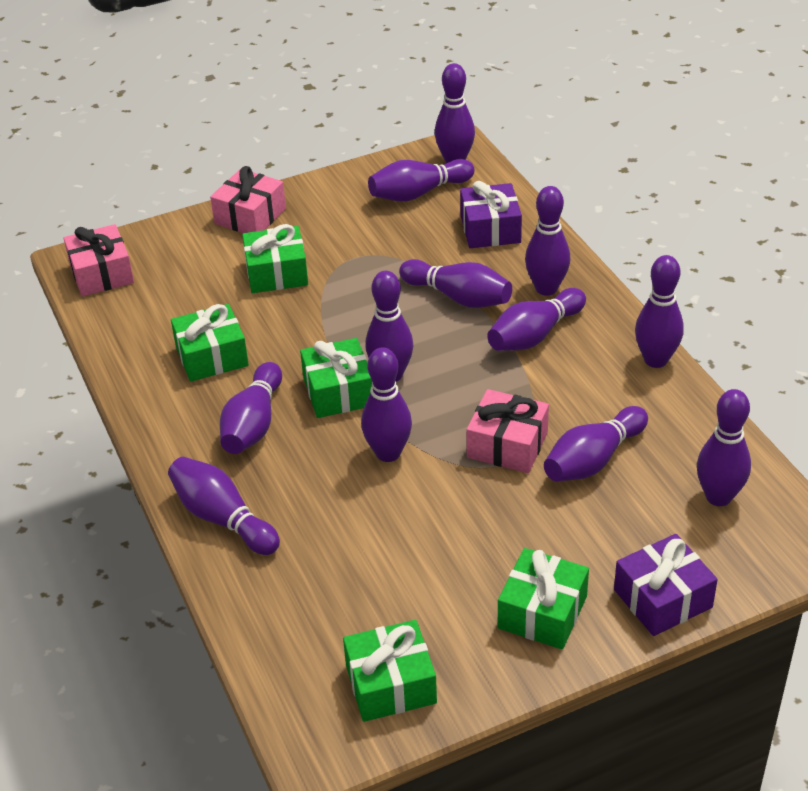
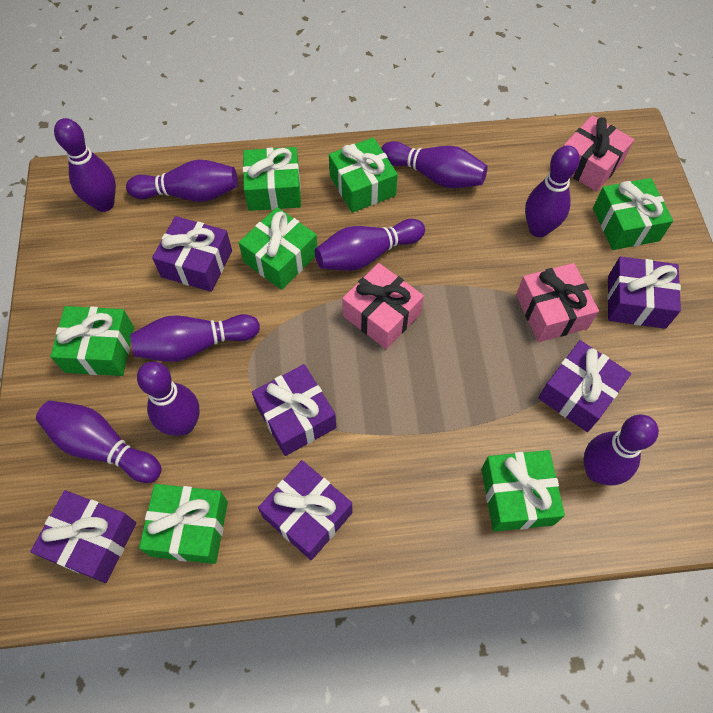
green gift: [171,304,249,382] [242,224,308,293] [300,338,372,418] [343,620,437,722] [498,548,589,649] = 5 -> [50,306,134,376] [139,484,228,564] [239,207,318,290] [243,147,301,211] [329,137,398,213] [481,450,565,532] [593,178,673,250] = 7
purple bowling pin: [168,457,280,555] [220,362,282,454] [361,347,412,462] [365,271,414,382] [368,159,474,202] [399,259,512,308] [435,63,475,163] [487,288,586,351] [525,186,570,296] [544,406,648,482] [635,255,684,368] [697,389,751,506] = 12 -> [36,400,162,483] [54,118,116,212] [126,159,238,202] [130,314,260,362] [137,361,200,436] [315,219,425,271] [381,141,488,188] [525,145,580,237] [584,414,659,486] = 9
purple gift: [460,181,522,248] [614,534,718,636] = 2 -> [30,490,137,583] [152,216,232,292] [252,364,336,456] [258,460,352,560] [538,340,631,432] [607,257,681,329] = 6

